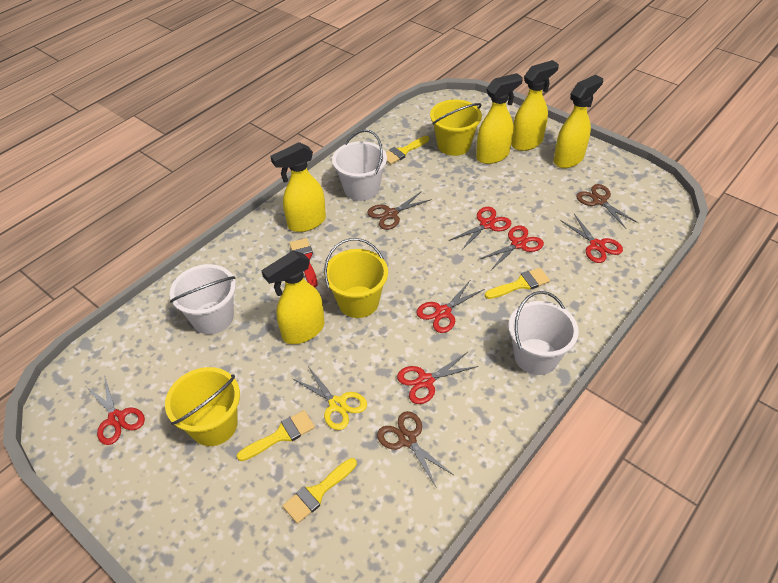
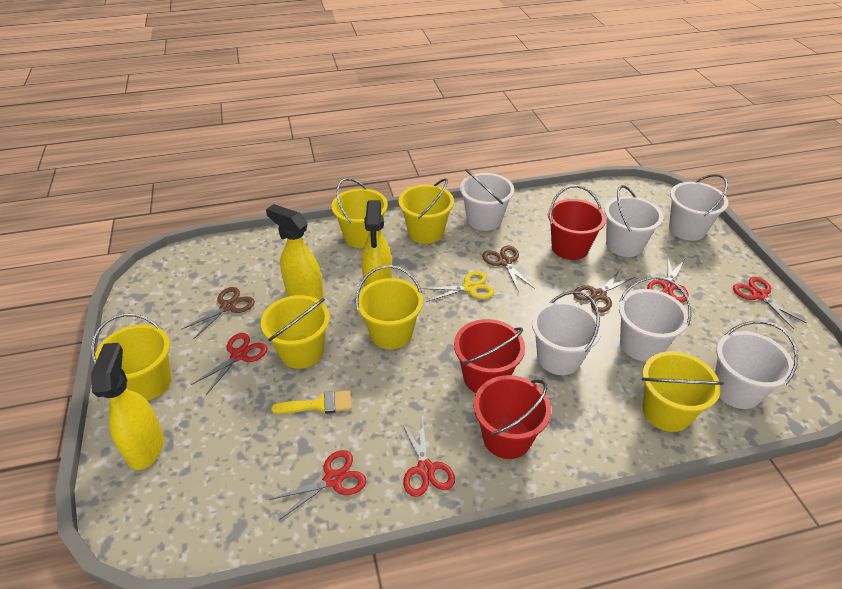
red brush: [289,238,318,288] = 1 -> none = 0
red bucket: none = 0 -> [454,319,525,393] [473,375,551,459] [548,185,606,260] = 3
red scissors: [86,375,145,445] [397,352,478,404] [416,281,484,333] [449,207,512,251] [478,226,544,270] [560,214,623,263] = 6 -> [191,333,267,395] [270,450,366,520] [401,417,455,497] [647,254,689,303] [733,277,806,329] = 5
white bucket: [170,264,236,334] [332,130,387,201] [508,291,579,375] = 3 -> [460,169,514,231] [532,291,602,375] [604,185,663,257] [619,276,691,362] [669,174,728,241] [715,321,798,409] = 6
yellow brush: [237,410,315,461] [282,458,357,524] [386,136,429,165] [485,268,550,299] = 4 -> [271,391,352,414] = 1
yellow bucket: [165,367,240,446] [324,238,388,318] [430,100,482,156] = 3 -> [91,313,171,401] [261,295,330,369] [331,178,388,248] [356,265,423,349] [399,178,454,244] [642,351,724,432] = 6
yellow spray bottle: [262,251,325,344] [270,142,326,232] [476,73,523,164] [511,60,559,151] [554,75,603,168] = 5 -> [91,343,164,470] [266,204,324,300] [362,200,392,287] = 3

